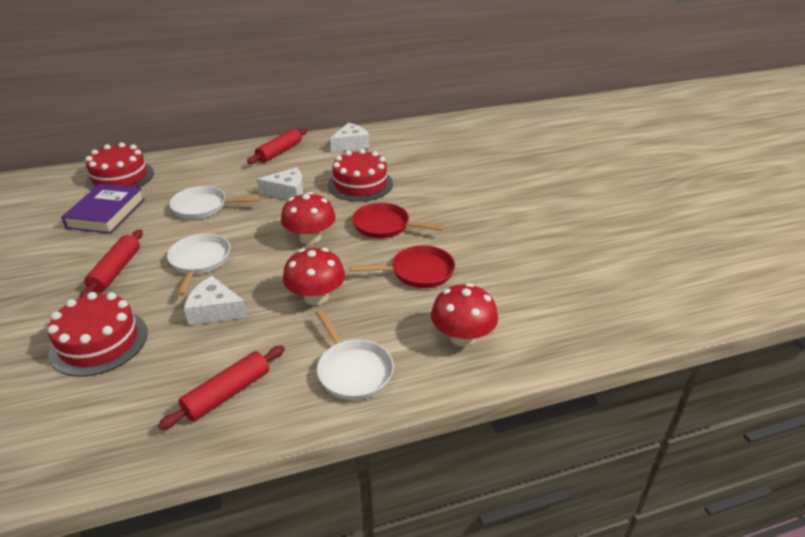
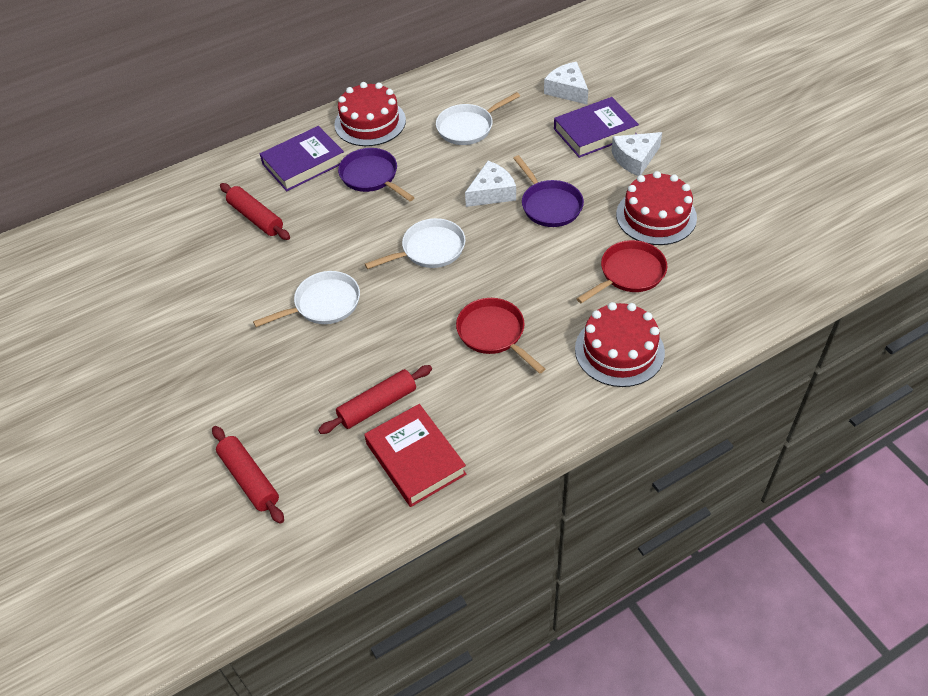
purple book: [61,184,145,234] = 1 -> [260,126,344,191] [554,97,639,158] = 2
purple pan: none = 0 -> [338,148,415,201] [513,155,584,227] = 2
red book: none = 0 -> [364,404,467,507] = 1
red mushroom: [281,192,336,244] [283,248,345,305] [431,283,498,347] = 3 -> none = 0

